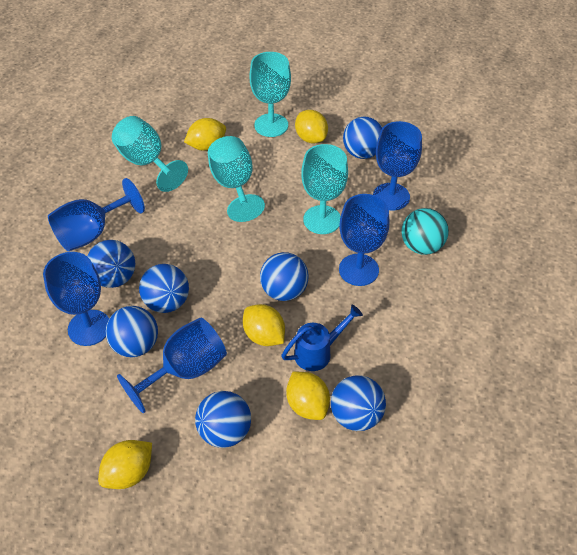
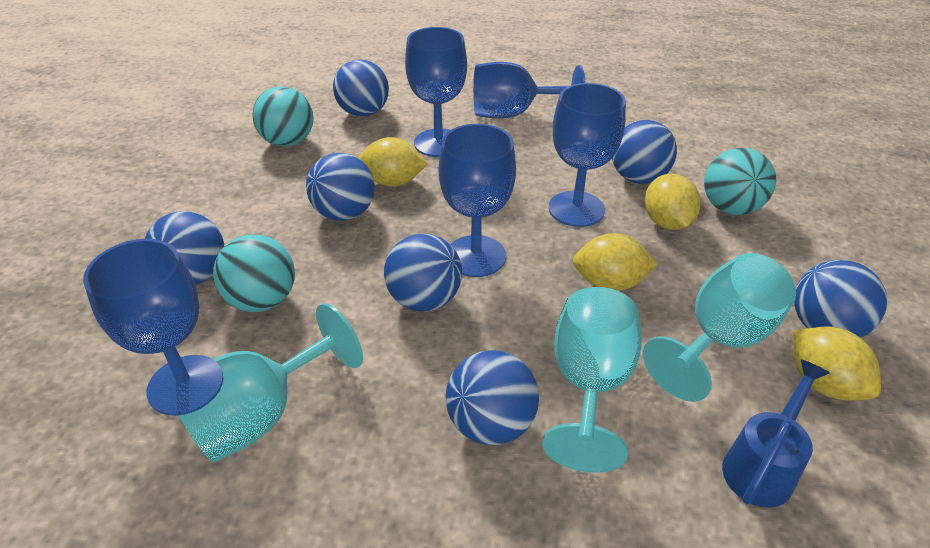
turquoise ball: [401,208,449,255] = 1 -> [213,234,295,312] [252,86,313,147] [704,148,776,215] = 3
turquoise goblet: [112,116,188,192] [208,136,265,222] [250,52,291,137] [301,144,348,234] = 4 -> [168,303,363,463] [542,287,642,473] [643,253,796,402] = 3
yellow lemon: [98,440,152,489] [184,118,226,151] [243,304,285,346] [286,371,330,420] [295,110,328,143] = 5 -> [358,137,427,187] [573,233,658,291] [645,174,701,230] [794,326,881,400] = 4

